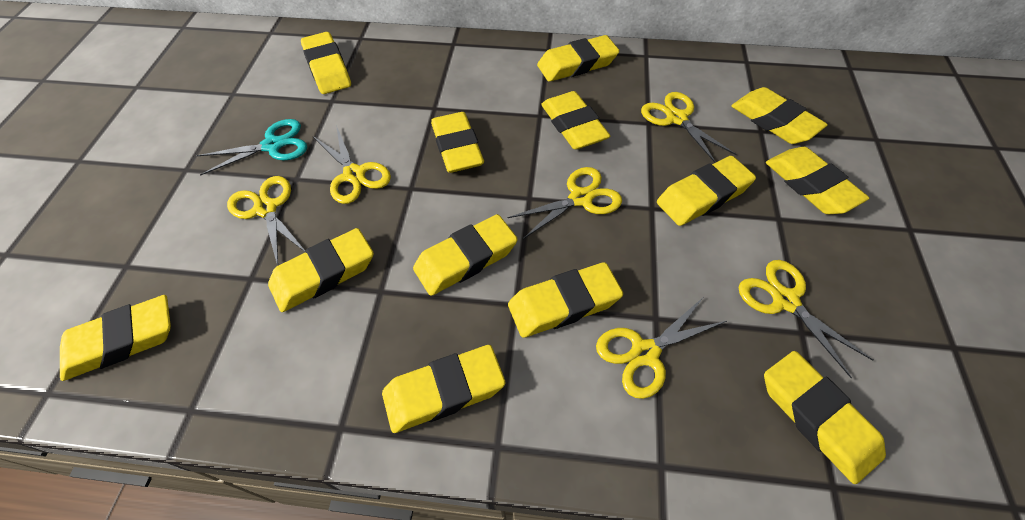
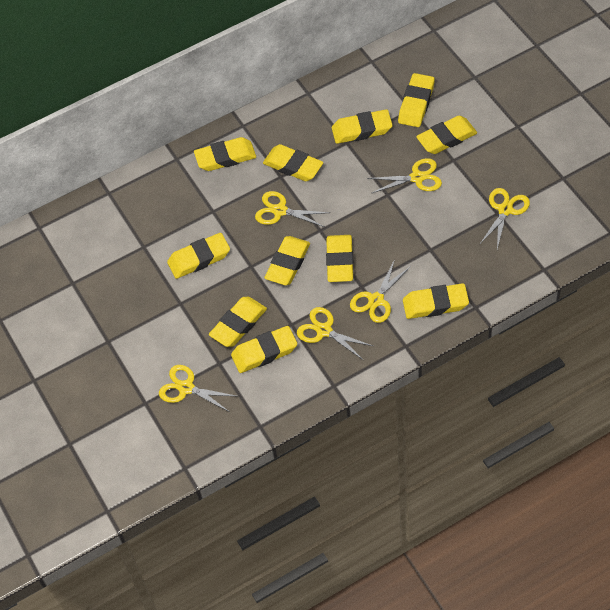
turquoise scissors: [197,119,307,175] = 1 -> none = 0
yellow eraser: [60,295,171,381] [268,228,374,312] [301,32,351,94] [382,345,505,433] [413,214,518,296] [431,112,484,173] [508,262,623,338] [537,35,619,82] [541,91,610,150] [657,156,756,226] [731,87,828,144] [764,351,886,484] [766,147,869,214] = 13 -> [167,233,230,279] [194,137,256,171] [209,297,267,347] [231,326,297,373] [263,144,323,181] [264,236,310,285] [326,235,353,282] [332,109,392,144] [398,73,435,127] [403,283,469,319] [416,116,477,154] = 11

